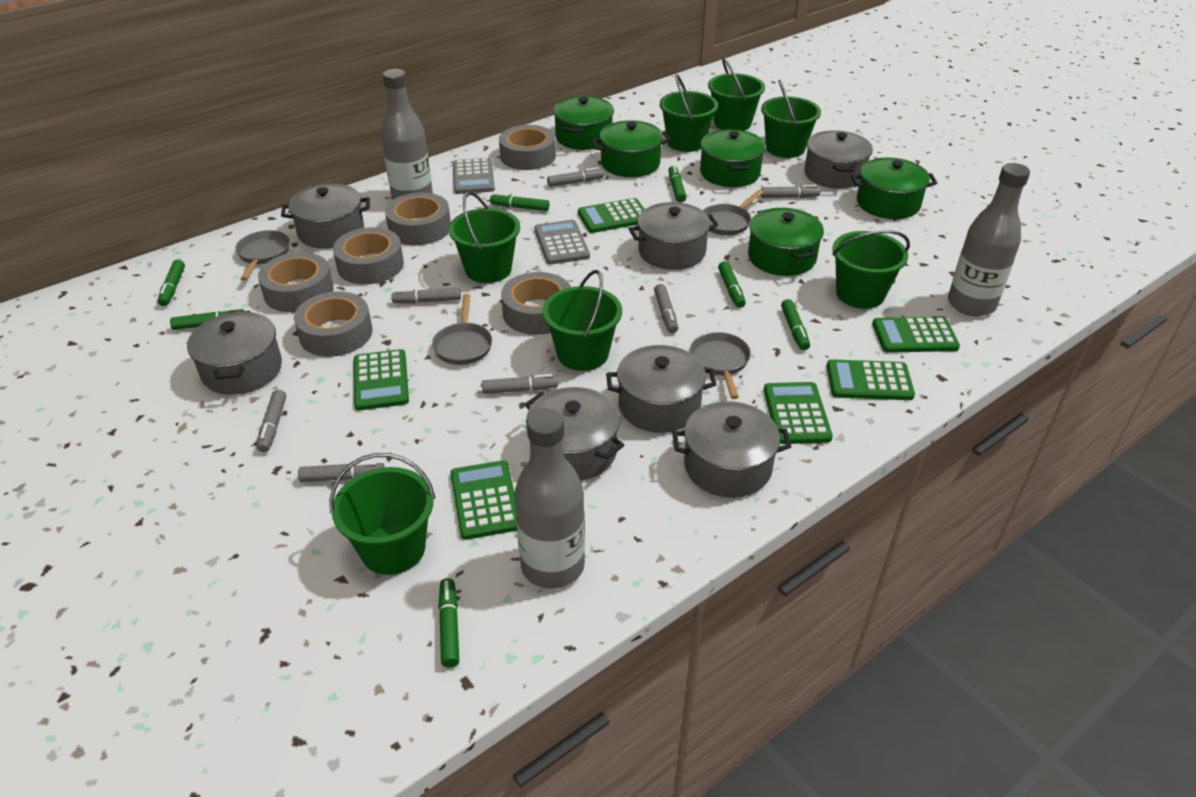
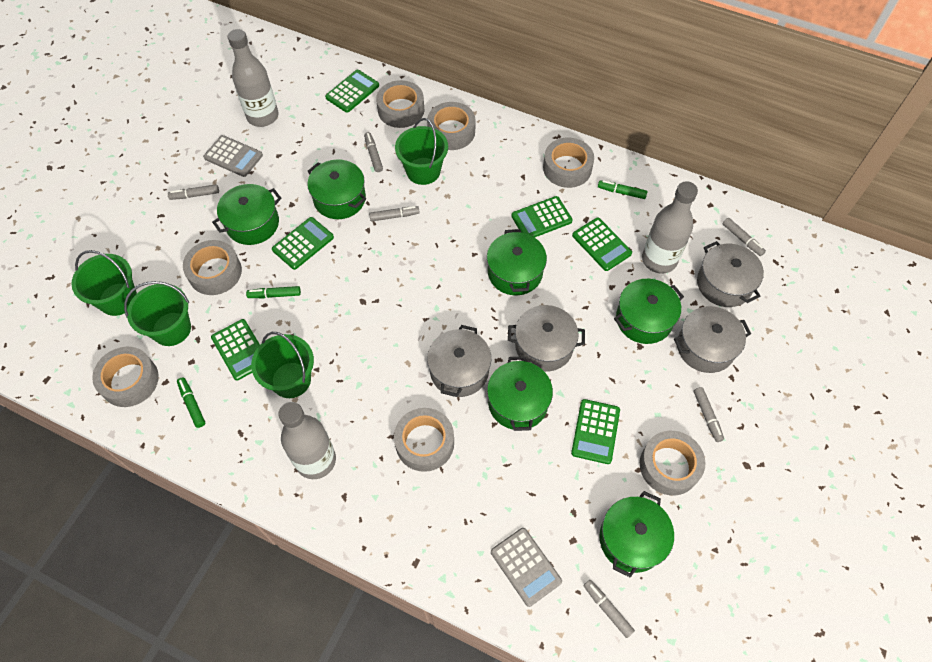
green bucket: [330,453,435,575] [449,191,520,283] [542,270,622,371] [660,74,718,152] [708,58,765,131] [761,80,821,158] [832,230,910,309] = 7 -> [71,250,137,316] [124,281,191,346] [251,332,314,398] [395,118,448,185] = 4
green marker: [157,260,185,306] [170,308,244,330] [438,578,459,668] [490,193,549,211] [669,165,686,203] [718,261,746,308] [781,299,810,350] = 7 -> [177,377,205,428] [246,286,301,298] [598,180,647,199] = 3
green pot: [553,96,614,150] [592,120,671,177] [700,129,766,187] [748,208,824,276] [851,157,937,219] = 5 -> [212,184,282,245] [307,160,366,219] [487,229,547,295] [487,356,553,431] [599,491,674,578] [614,279,684,344] = 6
grey marker: [257,390,286,452] [298,462,385,482] [392,288,461,303] [482,374,558,394] [547,167,604,187] [654,284,678,333] [761,185,821,198] = 7 -> [168,184,219,200] [364,132,383,172] [369,206,420,222] [583,580,635,638] [694,387,724,442] [723,218,766,256] = 6
grey pan: [235,230,290,281] [432,294,492,365] [690,332,751,399] [703,189,764,235] = 4 -> none = 0
grey pot: [187,311,282,395] [281,183,370,249] [525,387,624,481] [606,345,717,433] [629,202,718,270] [672,401,791,498] [804,130,873,189] = 7 -> [427,325,491,397] [508,305,585,372] [674,306,751,373] [697,241,764,307] = 4
grey tape: [258,252,334,312] [294,292,372,357] [333,227,404,284] [385,192,451,245] [499,125,556,170] [501,272,571,335] = 6 -> [92,347,159,407] [183,240,242,295] [376,80,424,128] [394,408,454,472] [427,102,475,150] [543,138,594,188] [640,431,705,495] = 7

